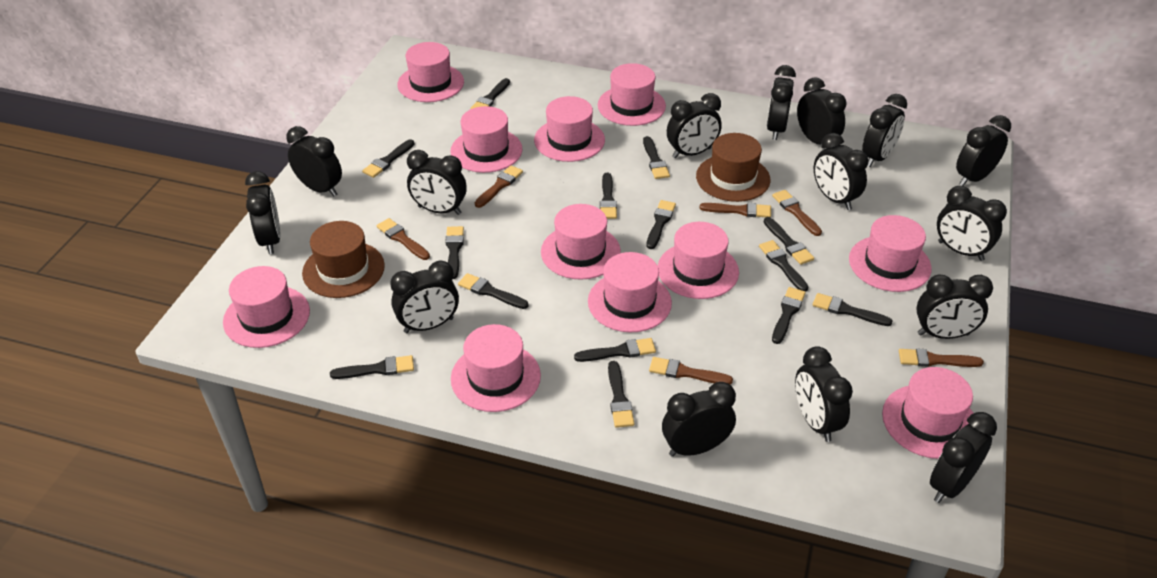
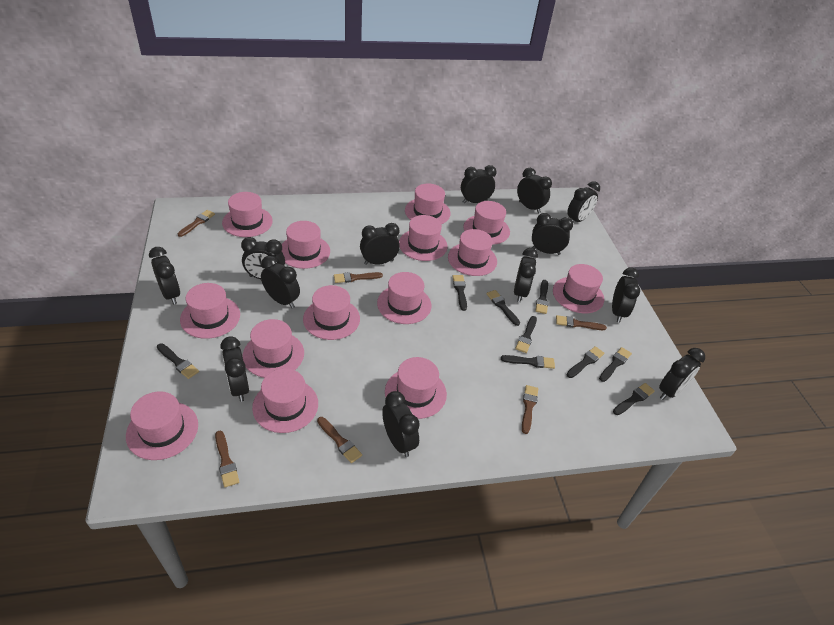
black brush: [330,355,414,379] [362,139,414,178] [445,226,464,279] [458,273,528,309] [470,78,510,109] [574,338,656,362] [600,173,617,219] [608,361,634,428] [643,136,670,179] [646,200,676,249] [759,240,808,292] [764,217,814,265] [772,287,806,344] [813,293,892,326] = 14 -> [157,343,199,379] [452,275,467,311] [487,290,520,326] [501,355,555,369] [515,316,537,353] [536,280,549,314] [566,346,605,378] [599,347,632,382] [613,383,655,415] = 9
black clock: [245,171,281,254] [286,126,342,196] [390,261,459,333] [407,150,467,215] [662,382,736,457] [667,93,722,158] [767,65,796,140] [795,346,853,442] [797,77,846,149] [814,133,868,210] [862,94,907,167] [916,274,993,339] [930,412,997,503] [937,186,1007,261] [956,115,1011,186] = 15 -> [149,247,180,305] [220,336,249,402] [241,237,285,279] [261,256,300,308] [360,223,400,265] [382,391,420,457] [461,165,497,203] [514,248,538,302] [517,168,552,214] [532,213,573,255] [567,181,600,222] [612,267,640,322] [659,348,705,400] = 13
brown hat: [302,221,385,298] [696,133,771,202] = 2 -> none = 0
pink hat: [223,266,310,348] [397,42,464,102] [451,106,522,173] [451,324,541,412] [534,96,605,162] [541,204,621,280] [588,252,672,333] [598,63,666,126] [658,222,739,299] [849,215,932,292] [882,367,973,459] = 11 -> [126,391,198,460] [180,283,240,339] [222,192,273,237] [242,319,304,378] [252,368,318,433] [282,221,330,269] [303,285,360,340] [377,272,431,324] [385,357,447,419] [399,215,447,261] [405,183,451,224] [448,229,497,276] [463,201,510,245] [553,264,604,313] = 14

